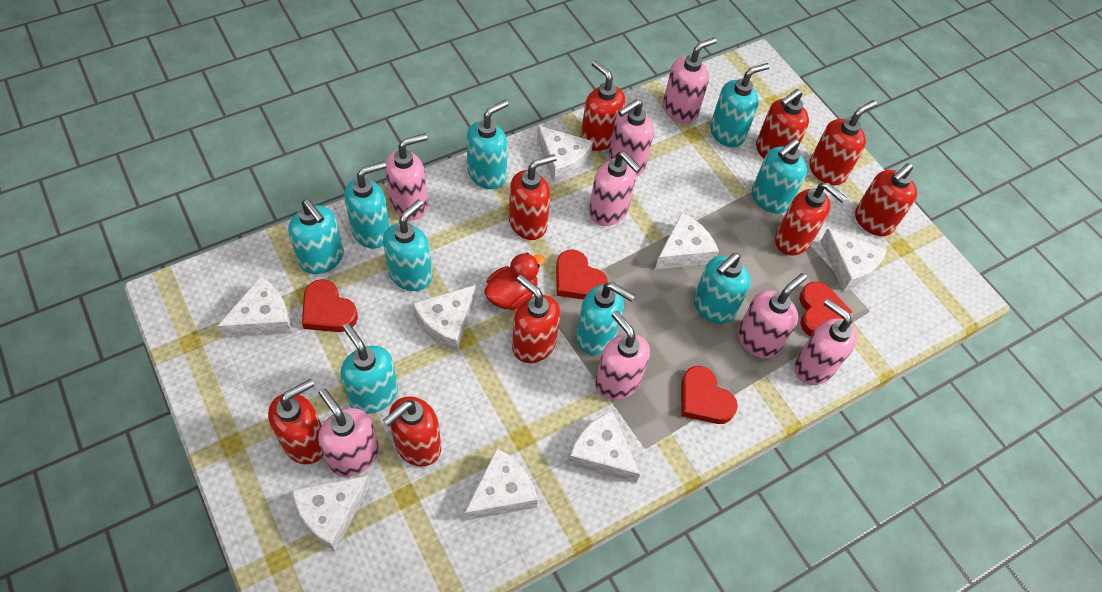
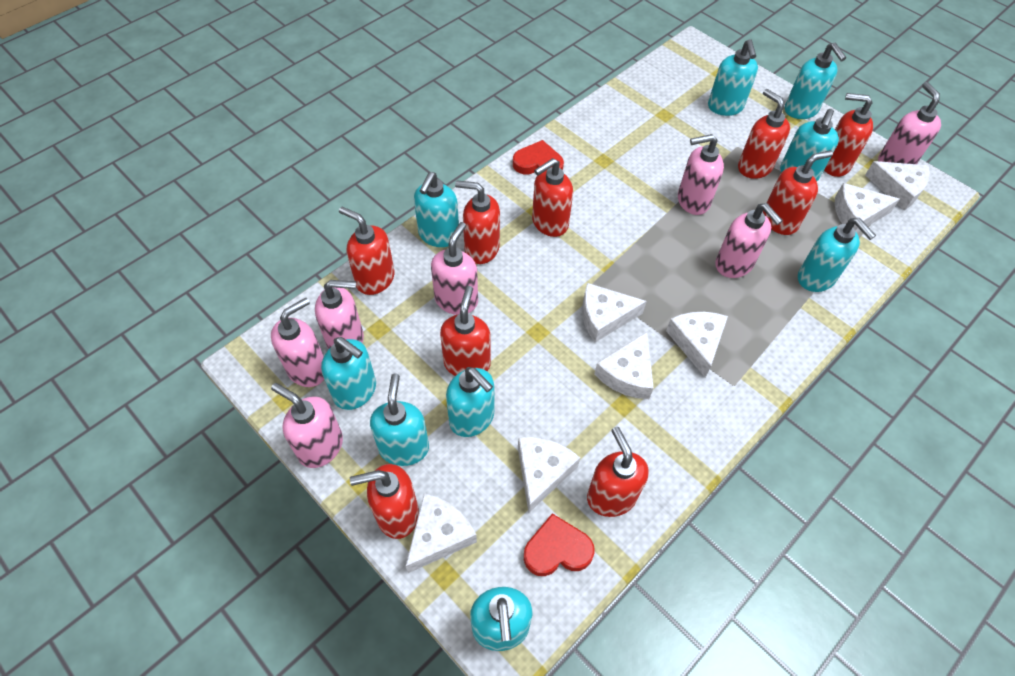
pink soap dispenser: [318,388,379,477] [385,133,428,220] [589,151,641,226] [595,311,650,400] [609,99,654,176] [663,37,717,123] [738,273,807,358] [794,299,857,385] = 8 -> [271,298,324,387] [271,383,343,468] [315,280,364,350] [431,222,478,315] [678,134,724,215] [715,203,783,278] [878,82,941,164] = 7
red duck: [484,252,545,310] = 1 -> none = 0
red heart: [302,279,358,332] [556,249,608,300] [681,366,738,424] [799,282,852,337] = 4 -> [513,140,564,174] [524,513,595,576] = 2
white cheese: [217,276,292,338] [292,475,371,551] [413,285,476,351] [464,448,538,521] [537,125,593,183] [568,411,640,483] [655,213,719,269] [821,229,887,291] = 8 -> [406,493,477,573] [518,437,580,513] [582,283,647,342] [594,332,654,399] [666,312,728,377] [835,183,900,233] [865,161,930,210] = 7

